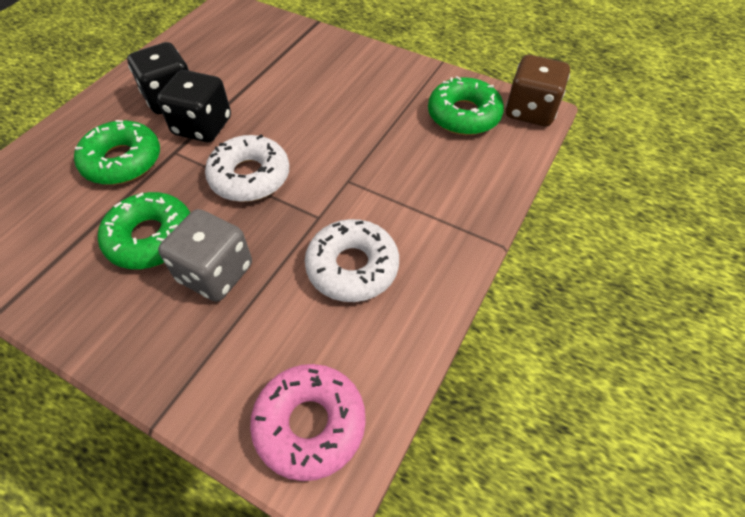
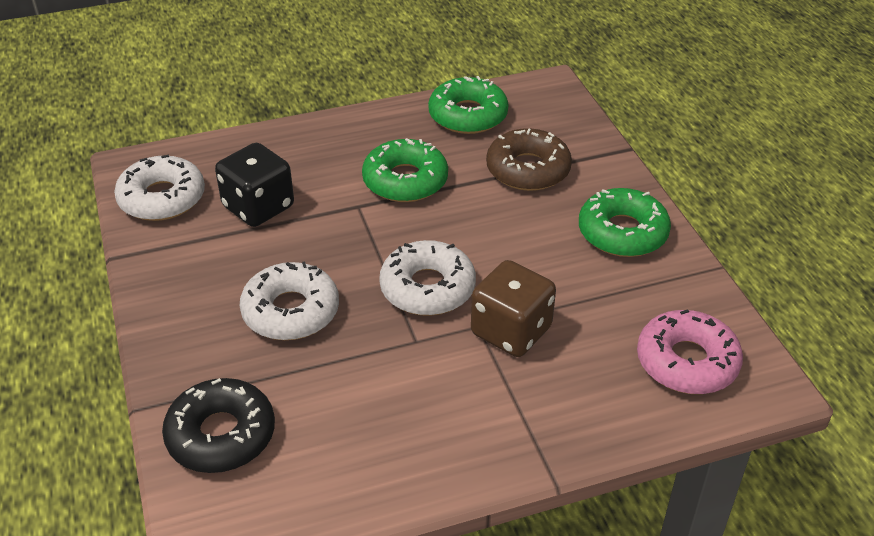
black dice: [127,42,189,114] [157,70,231,142] = 2 -> [215,143,294,227] = 1
black donut: none = 0 -> [162,378,275,473] = 1
brown donut: none = 0 -> [486,128,572,191] = 1
grey dice: [158,209,252,302] = 1 -> none = 0
white donut: [205,134,289,202] [305,219,399,302] = 2 -> [114,155,205,221] [240,261,339,340] [379,240,476,316] = 3

